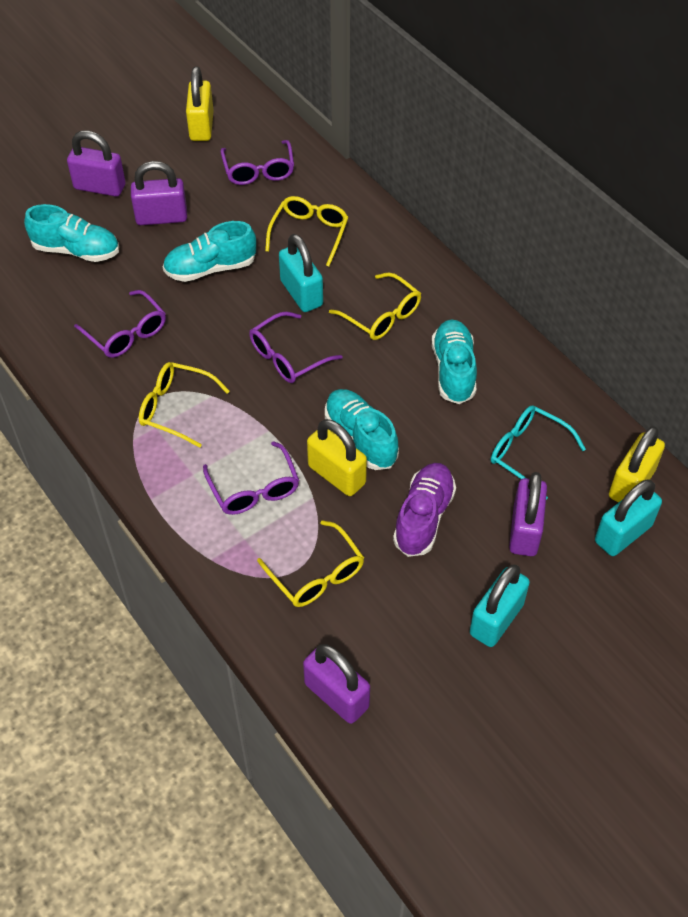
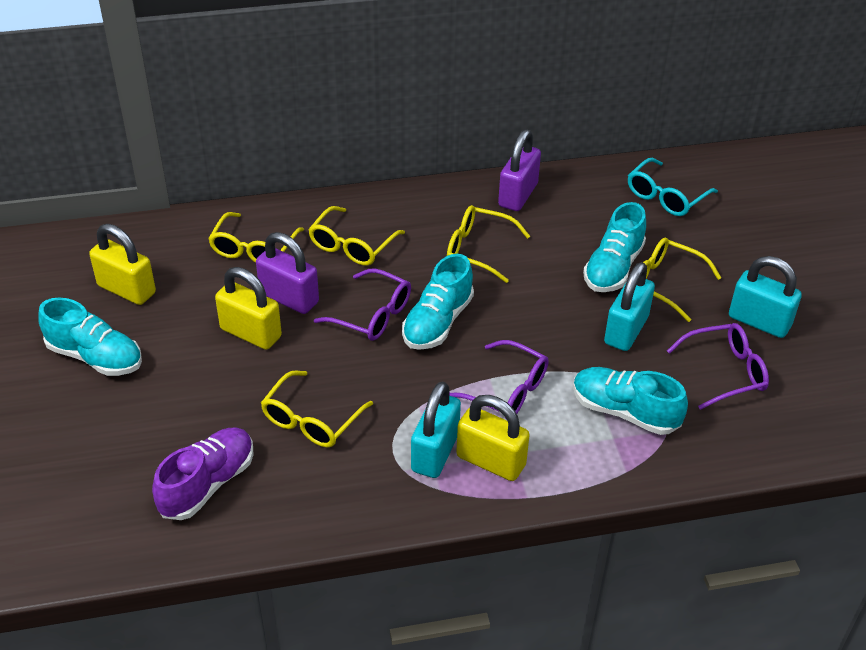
purple glasses: [74,290,166,358] [203,441,299,515] [221,140,294,185] [249,312,343,383] = 4 -> [314,269,411,341] [449,340,549,414] [667,323,769,410] = 3
purple padlock: [67,131,126,197] [131,161,187,225] [303,644,370,724] [509,472,547,556] = 4 -> [256,232,319,314] [498,130,541,211] = 2
yellow glasses: [139,362,230,448] [257,520,364,607] [265,196,349,266] [329,273,421,340] = 4 -> [208,212,304,263] [261,371,373,447] [308,206,405,266] [447,205,530,283] [643,238,721,322] = 5

